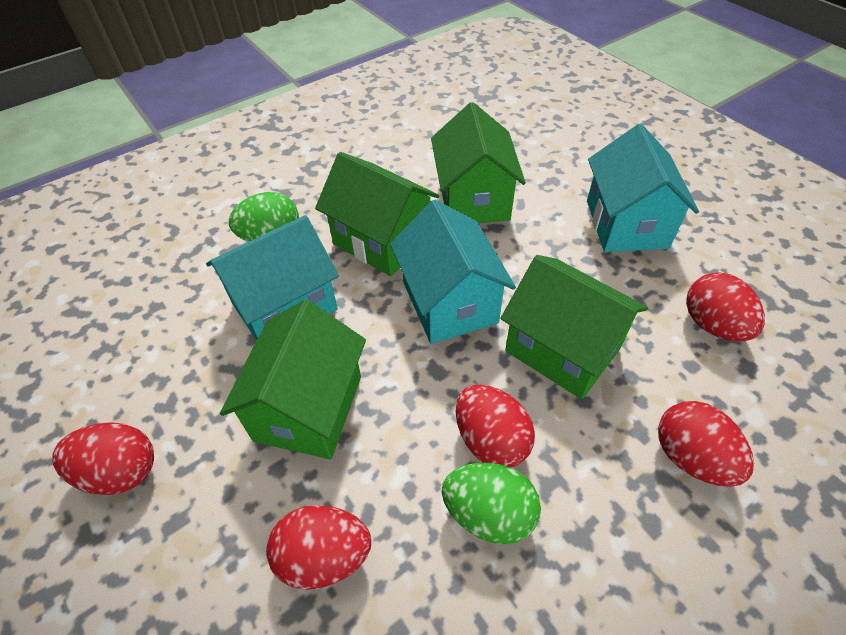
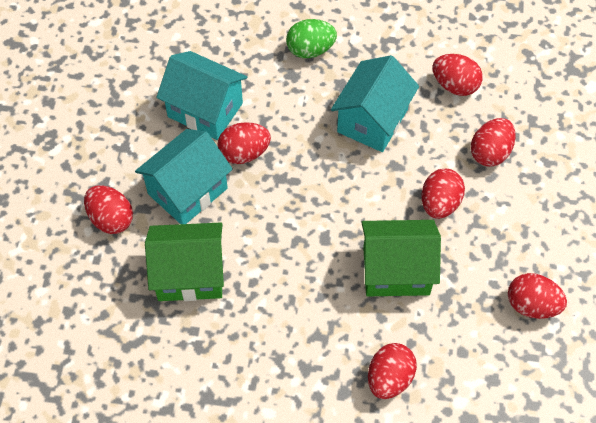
green egg: [229,192,299,242] [442,463,541,545] = 2 -> [286,19,337,58] = 1
green house: [220,299,366,459] [315,152,439,276] [431,102,526,223] [500,255,648,399] = 4 -> [145,223,224,301] [361,220,441,296] = 2
red egg: [52,422,154,495] [266,505,371,590] [456,384,535,468] [658,401,754,487] [686,273,765,341] = 5 -> [84,185,133,234] [217,122,271,164] [368,343,417,399] [421,169,465,219] [432,54,483,96] [471,118,516,167] [508,273,567,319] = 7

